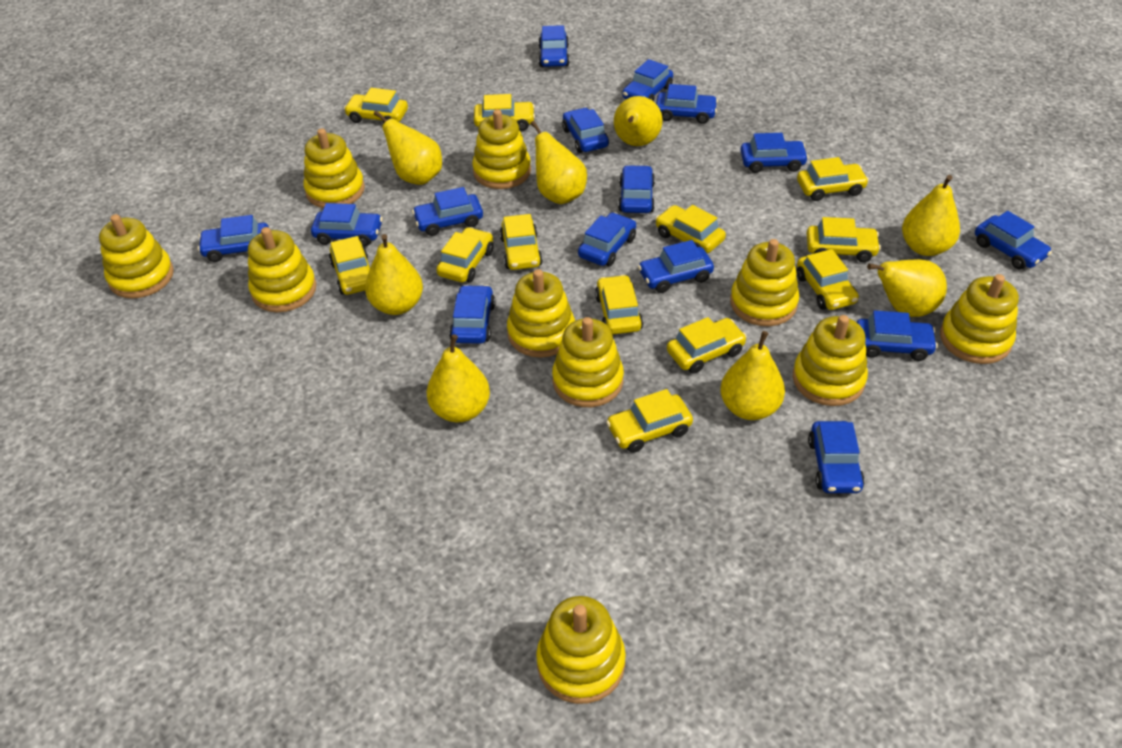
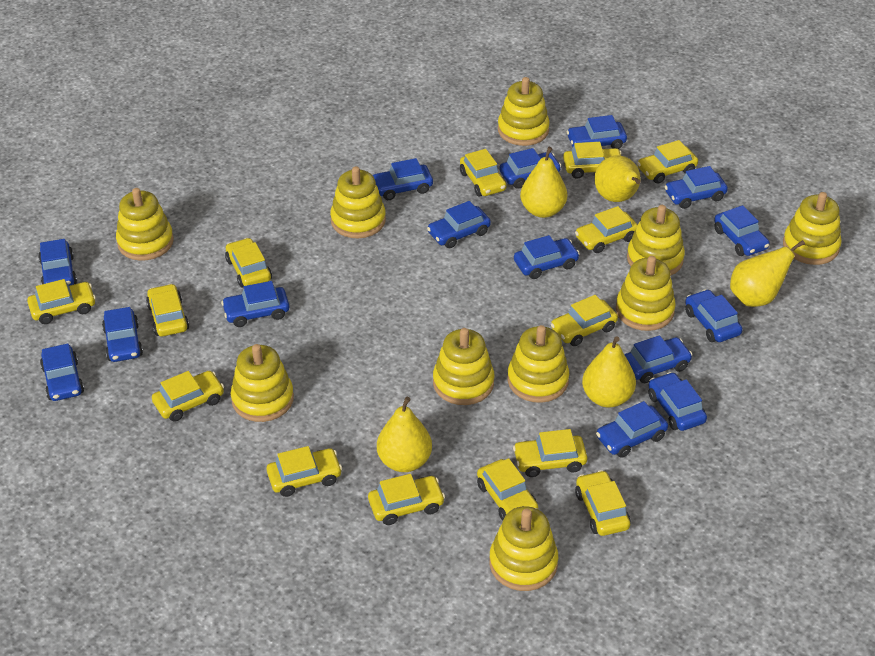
yellow car: [329,236,370,295] [344,88,408,123] [436,227,493,282] [474,94,535,131] [500,214,543,270] [595,275,643,334] [606,389,693,453] [656,205,726,253] [667,317,747,374] [796,249,859,310] [797,157,869,201] [807,217,881,262] = 12 -> [27,279,96,324] [146,284,189,336] [152,371,224,422] [225,238,272,288] [267,446,342,497] [368,474,445,525] [460,149,506,197] [477,458,538,521] [513,429,587,477] [551,295,618,346] [563,142,622,179] [575,206,638,253] [575,470,630,536] [637,140,698,184] = 14
yellow pear: [365,234,423,315] [374,110,442,185] [427,334,490,422] [530,121,587,204] [614,96,663,146] [720,331,785,420] [867,259,947,317] [902,175,960,256] = 8 -> [377,397,432,472] [520,147,567,218] [582,336,636,408] [595,156,641,202] [730,240,805,307] = 5

